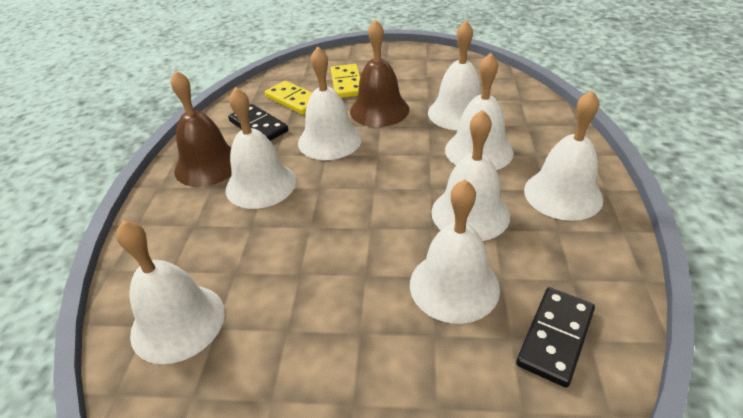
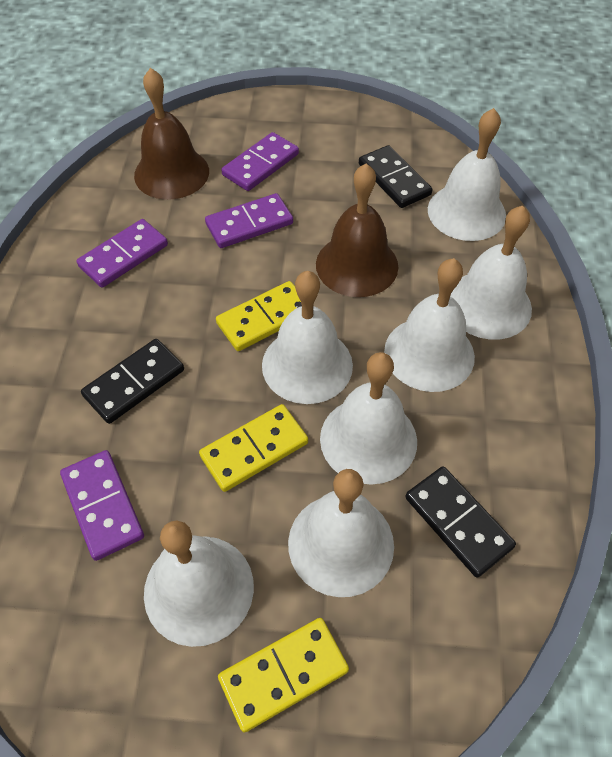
black domino: [228,104,288,141] [516,287,595,388] = 2 -> [81,339,184,424] [359,145,433,208] [405,466,516,578] = 3
purple domino: none = 0 -> [60,450,144,561] [76,219,168,288] [205,193,293,248] [221,132,299,191] = 4
white bell: [116,220,225,364] [225,87,296,209] [298,46,362,160] [410,179,500,324] [428,20,481,130] [431,109,510,241] [445,53,514,170] [524,90,603,221] = 8 -> [144,520,254,647] [262,271,353,404] [288,469,394,597] [320,352,417,485] [384,258,475,392] [428,108,506,241] [450,206,532,340] = 7
yellow domino: [265,81,312,115] [331,64,360,98] = 2 -> [199,404,308,492] [216,281,302,351] [218,618,349,733] = 3

